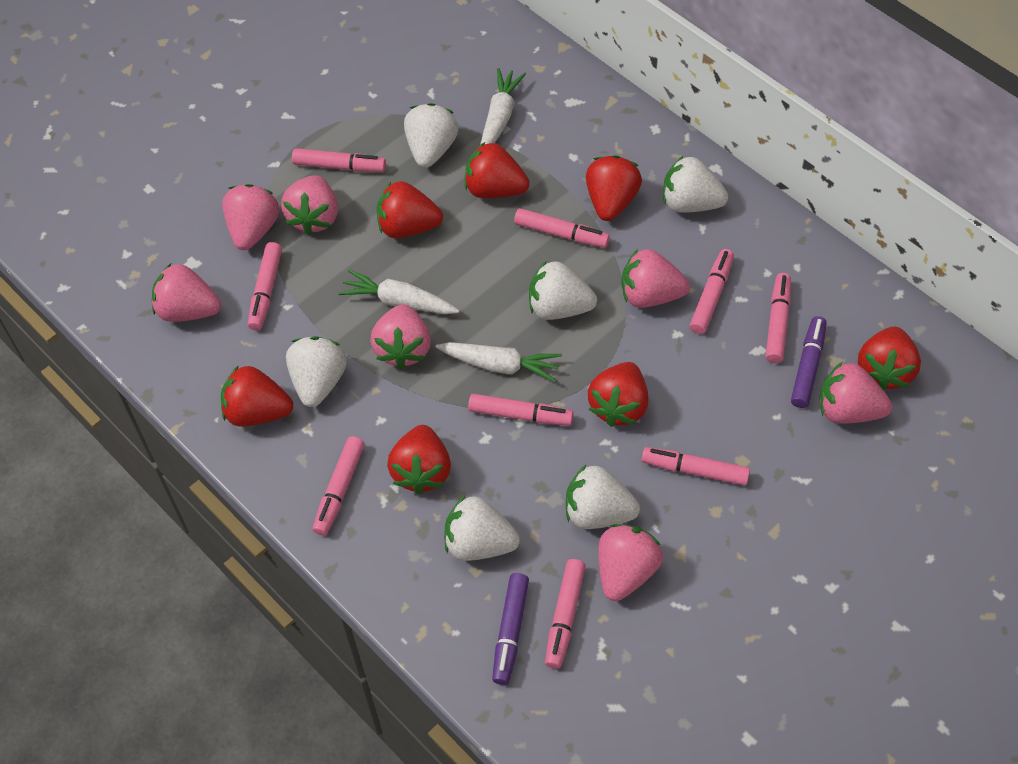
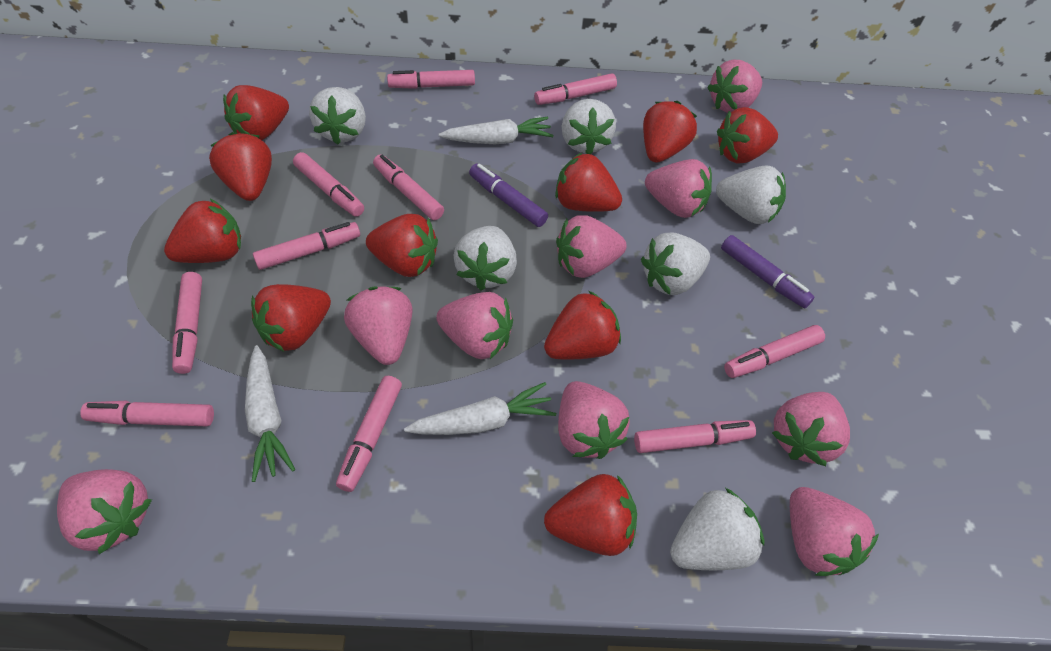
pink marker: [248,242,282,330] [292,148,386,172] [312,436,365,536] [468,394,573,426] [514,208,610,248] [545,559,586,669] [641,447,750,486] [689,249,734,334] [766,273,791,363] = 9 -> [80,401,214,426] [172,272,202,374] [253,222,360,270] [293,152,364,217] [336,376,402,492] [373,155,444,220] [387,70,475,89] [534,73,617,105] [634,420,756,453] [724,325,825,378] = 10
pink strawberry: [152,263,221,322] [222,184,279,250] [281,175,338,235] [370,304,431,369] [598,524,663,601] [621,249,690,308] [819,361,892,424] = 7 -> [57,469,152,554] [344,286,412,365] [436,292,513,359] [556,215,627,278] [558,381,630,459] [645,159,712,218] [707,60,762,113] [772,392,850,466] [790,487,879,576] = 9
red strawberry: [221,365,293,427] [377,181,443,238] [387,425,451,495] [465,142,529,198] [586,155,642,221] [588,362,648,427] [858,326,921,390] = 7 -> [164,199,241,263] [209,132,272,201] [223,85,289,140] [251,284,331,352] [366,214,438,277] [544,291,621,360] [544,474,637,556] [555,153,622,212] [643,101,697,163] [717,107,778,163] = 10

